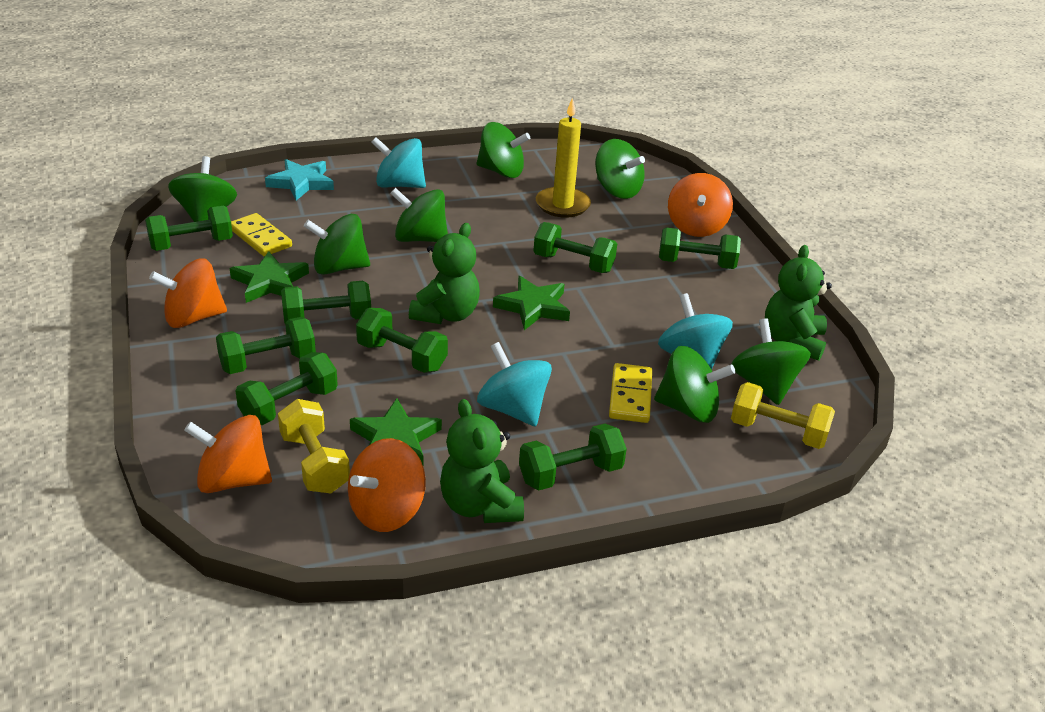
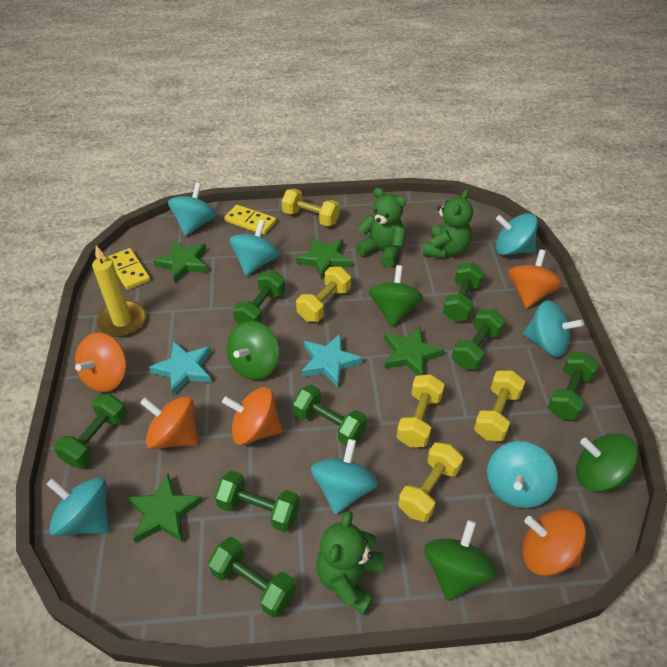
green spinning top: [168,156,237,222] [304,214,370,275] [390,188,448,242] [477,122,530,178] [595,139,645,199] [654,346,735,423] [732,318,811,405] = 7 -> [227,321,279,380] [369,265,423,327] [424,520,497,601] [576,433,638,492] = 4
green star: [230,251,309,303] [350,398,442,465] [493,276,570,330] = 3 -> [127,474,203,543] [153,240,208,283] [296,237,351,280] [384,326,444,376] = 4
orange spinning top: [149,258,227,328] [184,415,272,493] [348,438,426,532] [668,173,733,237] = 4 -> [75,333,127,392] [140,396,198,449] [222,387,282,445] [508,250,562,308] [522,509,586,576] = 5
turquoise spinning top: [371,137,426,188] [477,342,552,427] [658,293,733,370] = 3 -> [46,477,109,536] [168,183,216,236] [229,220,279,276] [311,439,378,515] [487,441,558,508] [495,213,538,255] [523,300,584,357] = 7
turquoise star: [265,159,334,201] = 1 -> [149,341,211,396] [301,334,362,387] = 2
yellow dumbbell: [278,399,350,493] [731,382,835,449] = 2 -> [282,189,340,226] [296,267,351,322] [396,374,445,447] [398,442,463,522] [474,370,525,441] = 5

